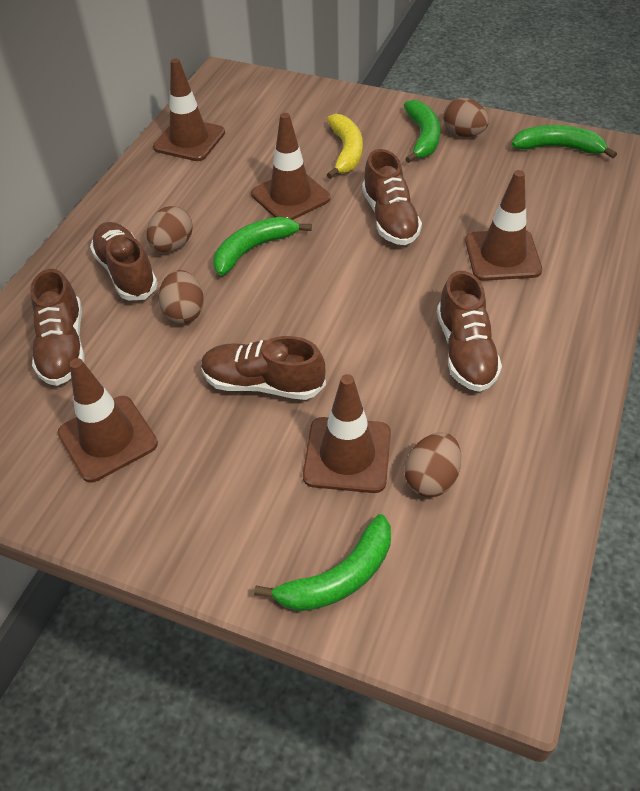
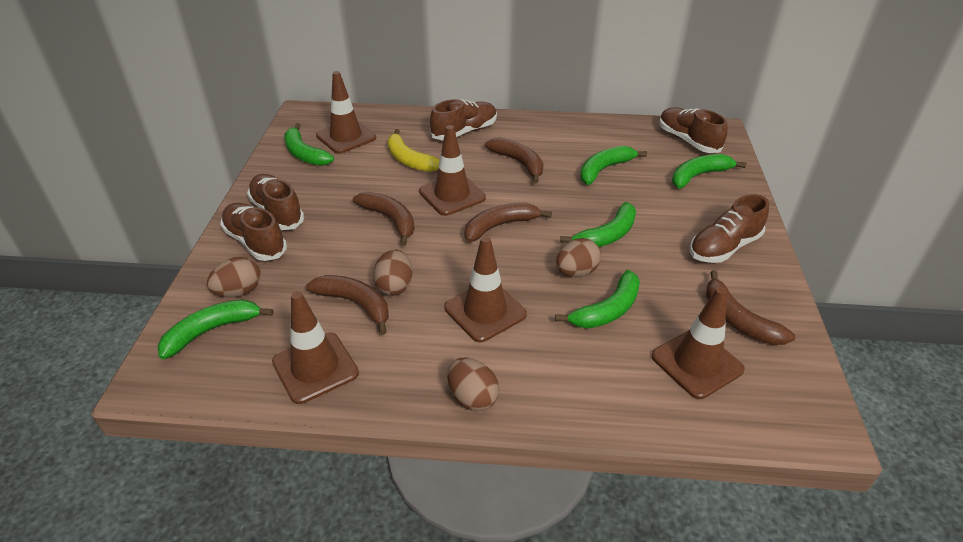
brown banana: none = 0 -> [306,275,389,335] [353,192,415,246] [464,202,552,242] [485,137,543,183] [706,270,796,345] = 5
green banana: [213,217,312,276] [254,514,391,611] [404,100,440,163] [512,125,617,158] = 4 -> [158,300,274,359] [284,123,334,166] [555,270,640,329] [560,202,636,247] [580,146,647,185] [672,154,746,188] = 6

